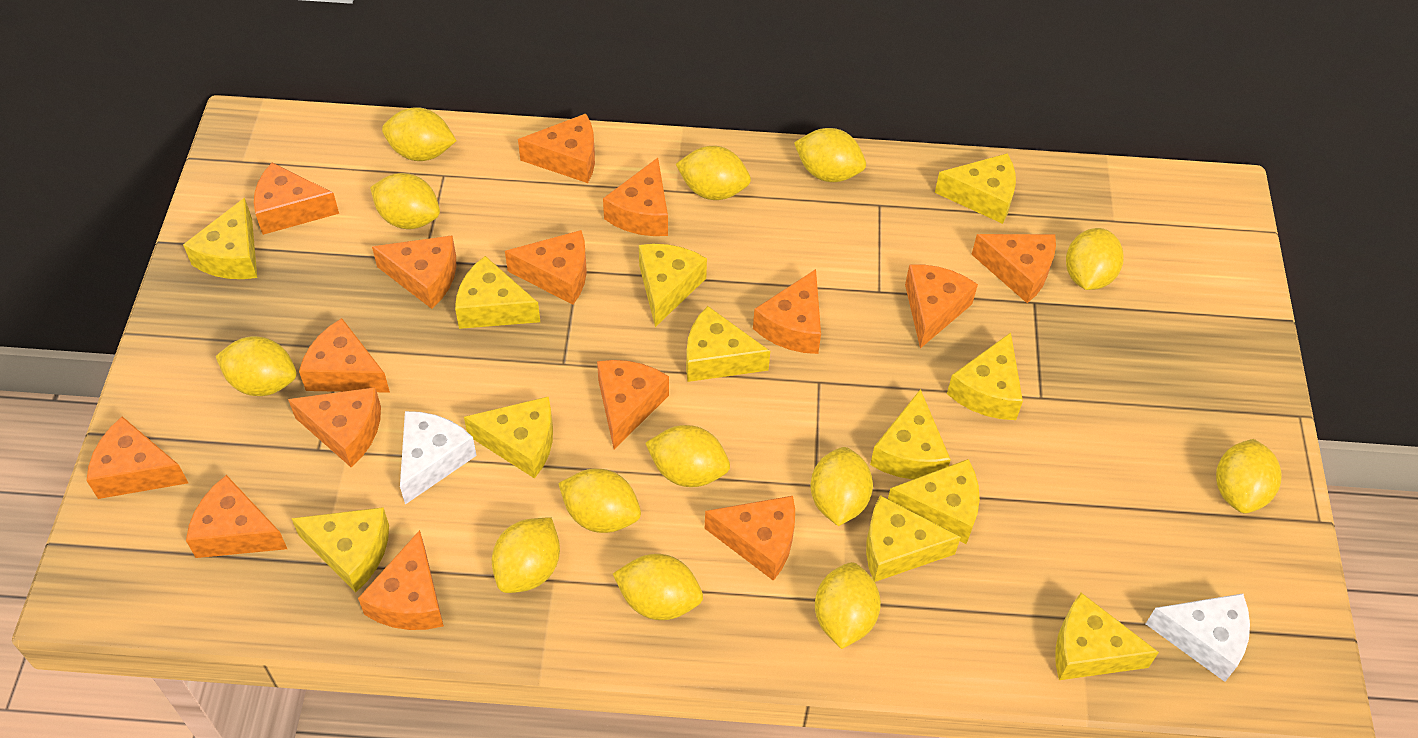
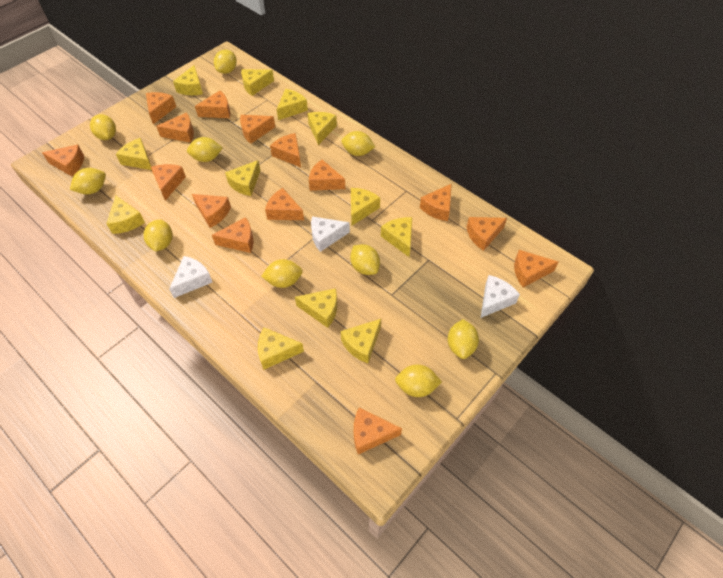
white cheese: [400,411,477,504] [1146,593,1250,682] = 2 -> [169,256,212,298] [311,217,350,252] [481,275,520,318] = 3
yellow lemon: [216,336,297,396] [370,173,440,229] [382,107,457,161] [492,517,560,593] [558,469,641,533] [613,554,703,620] [645,425,730,487] [676,146,751,200] [794,128,866,182] [810,447,873,526] [815,562,881,649] [1066,228,1124,290] [1216,439,1281,513] = 13 -> [70,168,106,194] [90,114,116,140] [144,219,173,252] [187,137,222,162] [214,49,237,74] [261,259,303,288] [341,131,375,156] [350,244,380,275] [395,364,442,397] [447,319,479,359] = 10

